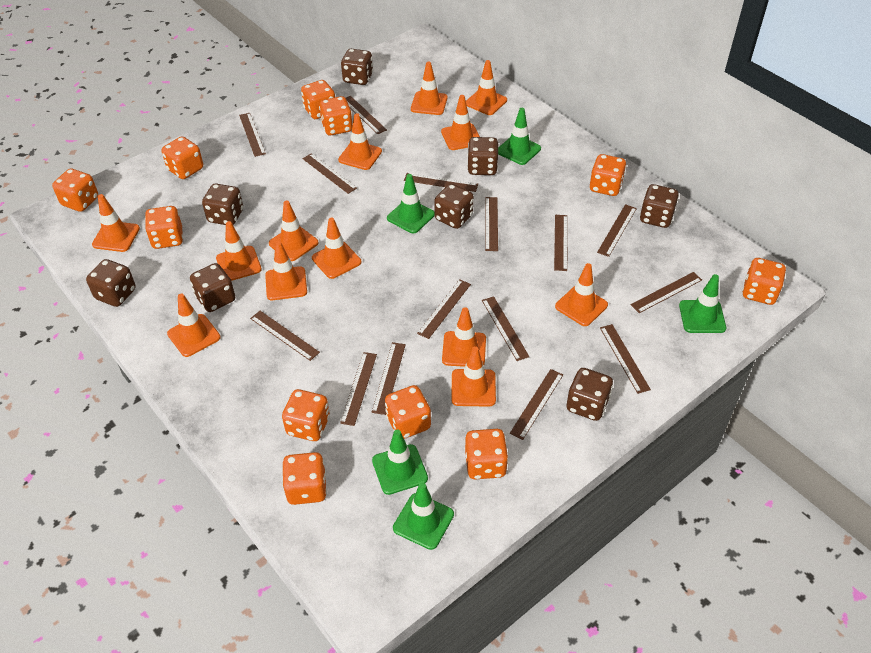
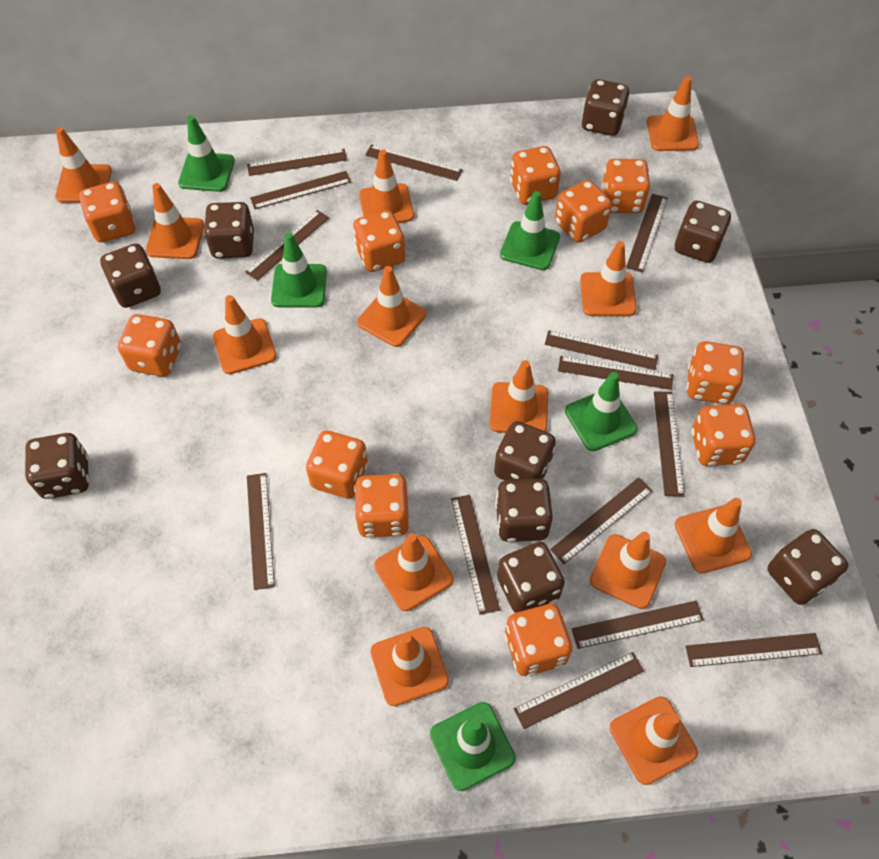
brown dice: [86,259,136,307] [190,263,235,312] [202,184,243,225] [341,49,373,85] [434,184,474,229] [467,137,499,175] [566,368,613,421] [640,184,679,228] = 8 -> [25,433,89,499] [100,244,161,308] [203,202,254,258] [494,421,556,481] [495,479,553,542] [497,542,565,613] [581,79,629,136] [675,201,731,263] [767,529,848,605] = 9
brown ruler: [239,113,266,157] [250,311,320,361] [302,153,357,194] [340,352,377,426] [346,96,387,134] [372,342,406,415] [404,173,478,192] [417,279,471,339] [482,296,530,361] [485,197,498,251] [510,369,563,440] [554,215,568,271] [597,204,637,257] [600,324,651,394] [631,272,702,313] = 15 -> [245,210,329,281] [247,149,347,176] [247,473,275,590] [250,171,351,209] [365,144,462,181] [451,495,500,615] [514,652,644,729] [545,330,658,370] [550,477,653,564] [558,356,673,390] [572,601,704,649] [626,194,668,272] [654,391,684,496] [685,633,822,667] = 14

